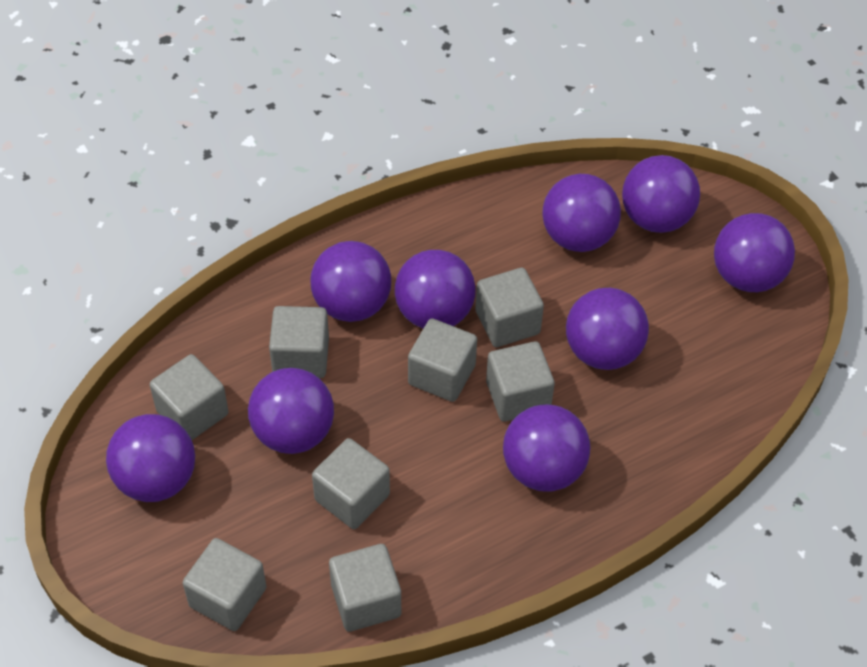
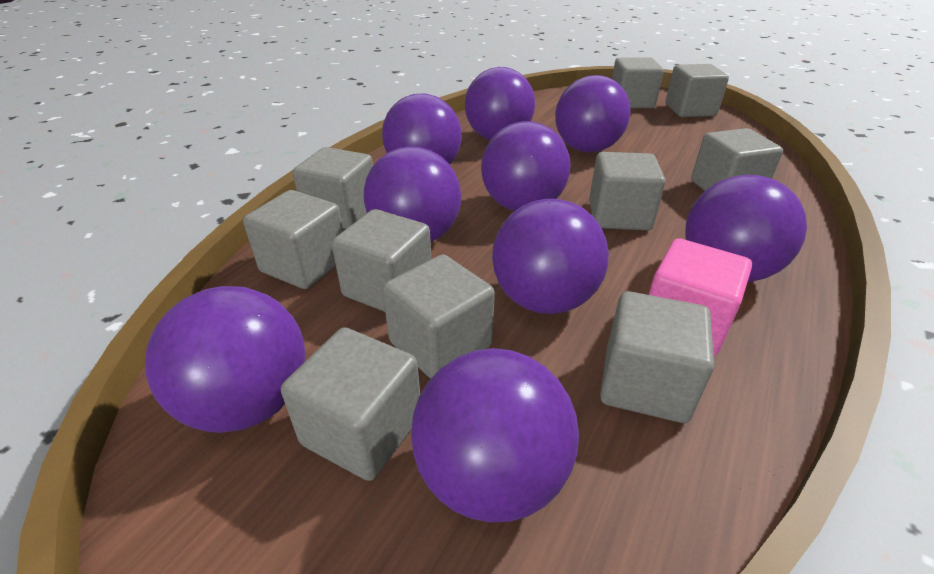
grey cube: [150,354,229,440] [183,538,266,631] [269,306,329,378] [312,438,390,529] [329,544,401,632] [408,318,477,402] [475,268,544,347] [486,341,555,422] = 8 -> [243,190,343,289] [281,327,420,481] [293,147,373,229] [332,209,431,312] [382,254,495,379] [589,152,666,230] [600,291,714,423] [612,58,663,108] [665,64,729,117] [691,128,783,191] = 10
pink cube: none = 0 -> [648,238,752,356] = 1

